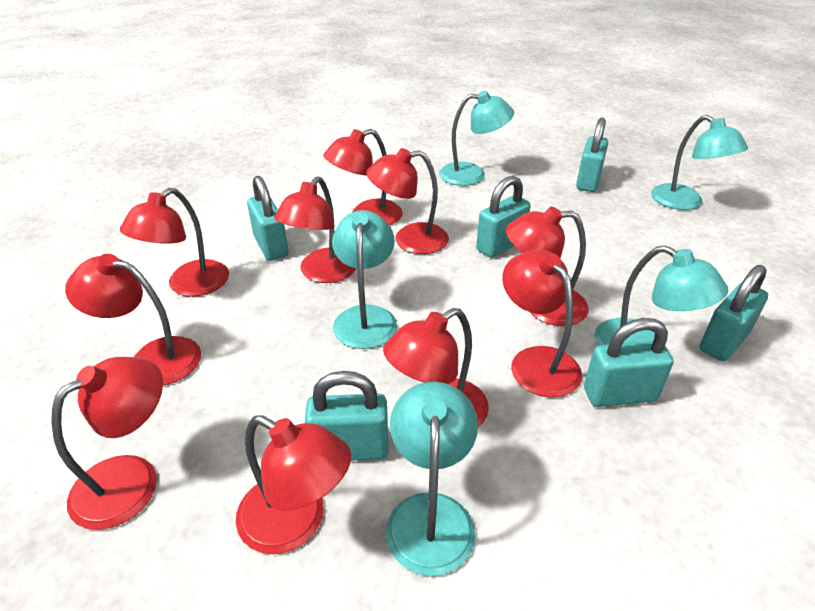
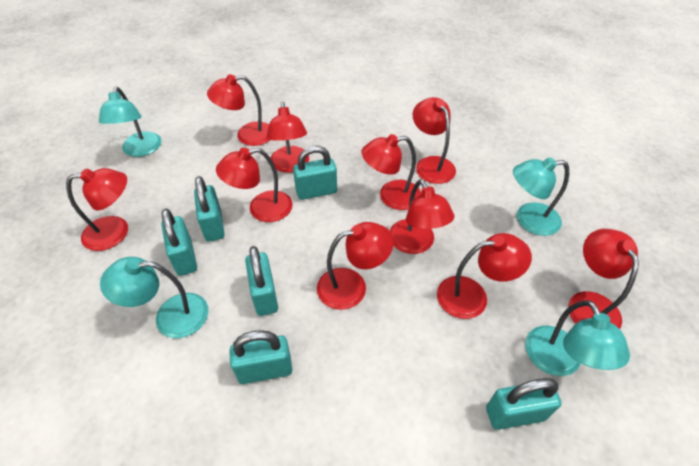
turquoise lamp: [332,210,397,349] [386,382,478,576] [439,91,514,186] [595,246,728,346] [651,115,748,210] = 5 -> [99,87,161,157] [100,257,208,338] [513,157,569,236] [525,300,630,376] = 4

